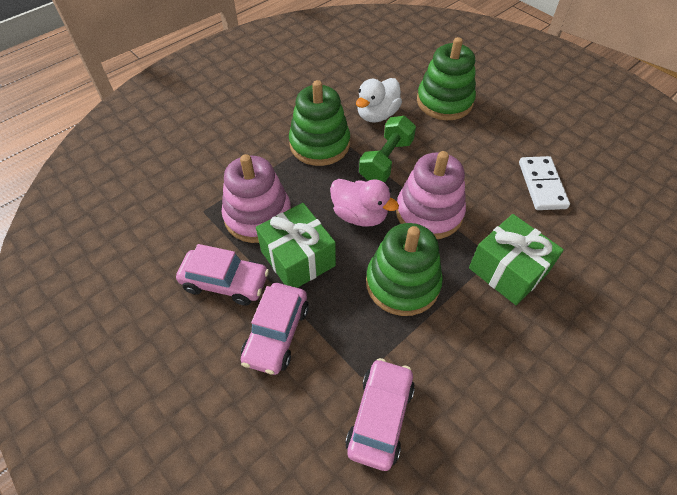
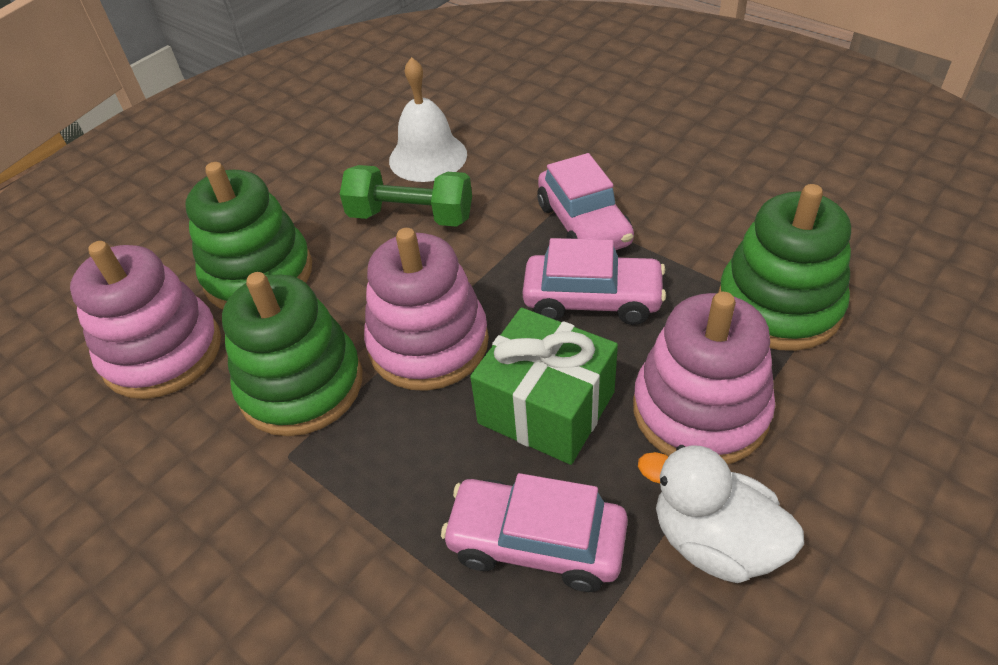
green gift: [256,203,336,288] [469,214,564,305] = 2 -> [470,308,618,465] = 1
pink duck: [330,179,399,227] = 1 -> none = 0
pink stacking toy: [222,154,291,243] [396,151,466,239] = 2 -> [70,241,221,399] [364,228,489,391] [633,292,775,464] = 3
white bell: none = 0 -> [389,57,467,182] = 1
white domino: [519,156,570,210] = 1 -> none = 0

